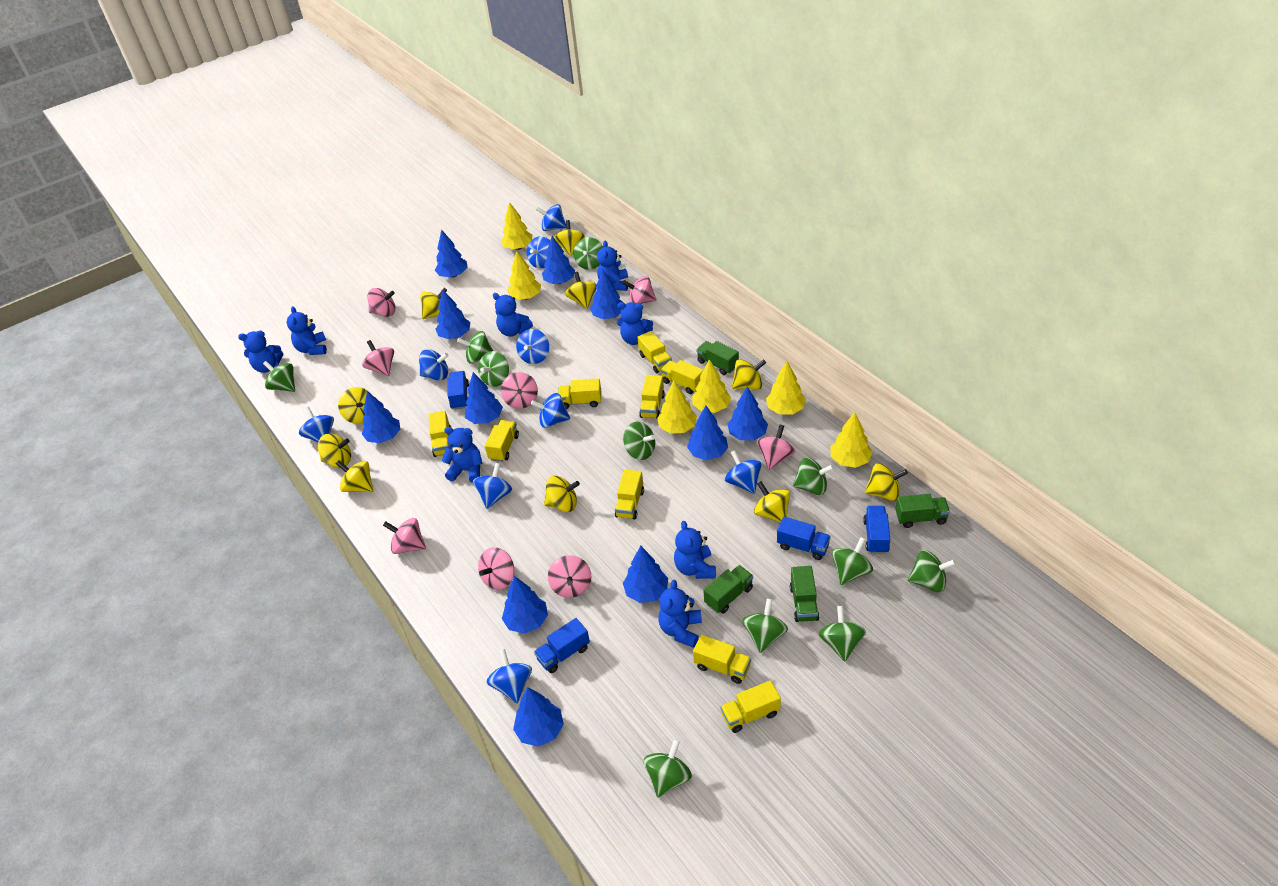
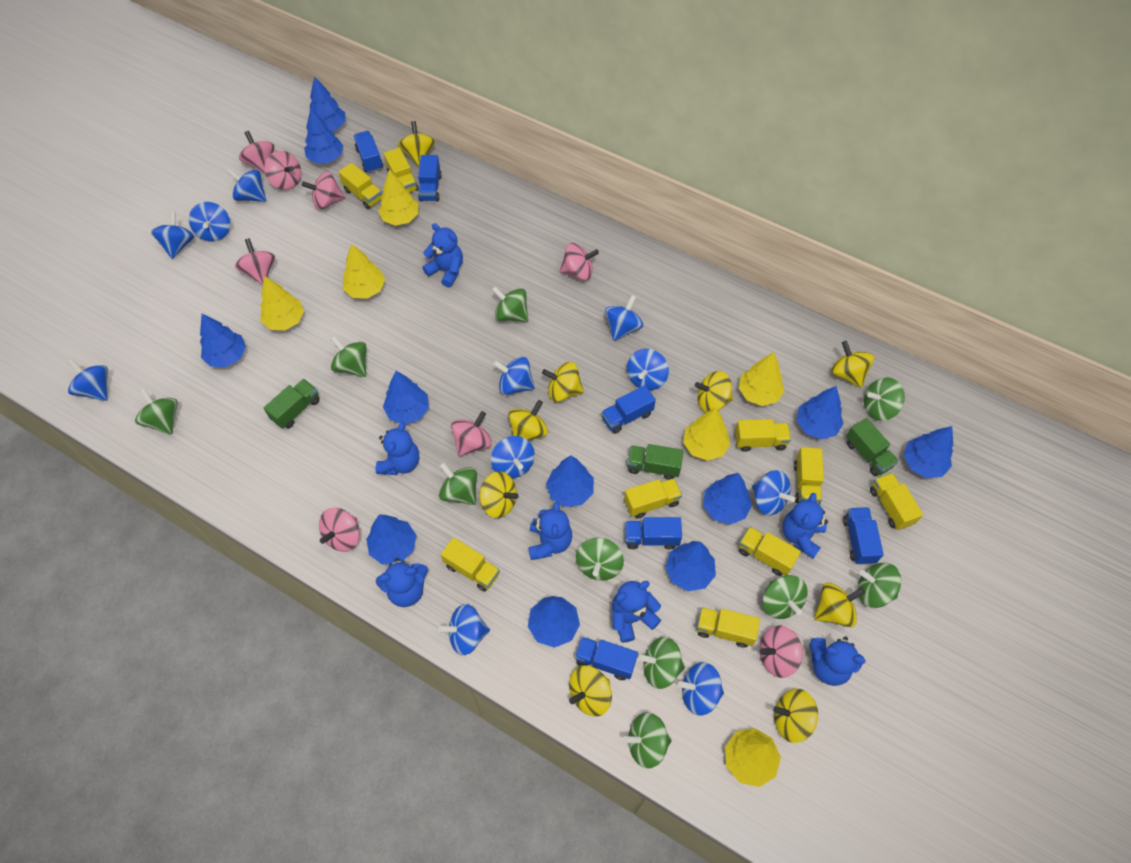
blue spinning top: [299,407,334,442] [419,349,448,381] [473,463,512,509] [486,649,532,703] [516,329,549,364] [527,236,550,268] [531,393,570,428] [536,204,566,231] [725,450,762,494] = 9 -> [68,359,108,401] [151,211,194,259] [189,202,230,242] [227,168,266,202] [438,604,490,655] [491,436,535,478] [493,357,535,395] [605,295,643,341] [627,349,669,390] [678,662,724,716] [752,470,796,515] = 11
blue teddy bear: [238,331,283,373] [287,306,327,355] [442,427,483,483] [493,293,533,337] [597,241,628,291] [617,302,653,345] [658,580,702,648] [674,521,716,579] = 8 -> [375,422,419,475] [376,558,428,607] [422,223,463,288] [528,501,572,560] [612,581,661,643] [782,493,828,559] [809,636,866,686] = 7
blue truck: [447,371,469,410] [534,618,590,673] [777,517,831,560] [863,506,890,554] = 4 -> [354,131,383,173] [418,155,442,202] [575,637,638,680] [601,385,656,434] [625,517,682,549] [843,507,884,565] = 6
green spinning top: [263,361,295,392] [457,331,493,363] [478,351,509,387] [573,237,603,270] [623,422,655,460] [644,739,692,798] [742,599,788,653] [793,457,834,495] [819,606,866,662] [832,537,873,585] [908,550,956,592] = 11 -> [135,388,178,435] [331,336,367,377] [439,462,477,505] [492,287,528,322] [576,538,624,581] [623,712,672,769] [638,637,685,689] [762,575,808,619] [857,563,901,608] [864,377,905,421] = 10
green truck: [696,341,739,375] [703,565,753,614] [790,566,819,622] [895,494,950,528] = 4 -> [264,379,320,429] [627,444,684,480] [846,418,899,476] = 3
yellow spinning top: [318,434,351,468] [336,460,373,492] [338,387,371,424] [420,288,447,319] [544,476,580,512] [554,220,585,256] [565,272,597,309] [732,359,766,390] [754,481,790,523] [865,463,908,501] = 10 -> [398,121,435,166] [479,471,519,518] [508,400,548,441] [542,362,584,402] [569,665,612,716] [695,371,733,412] [773,689,818,743] [814,582,865,627] [831,341,874,388] = 9

